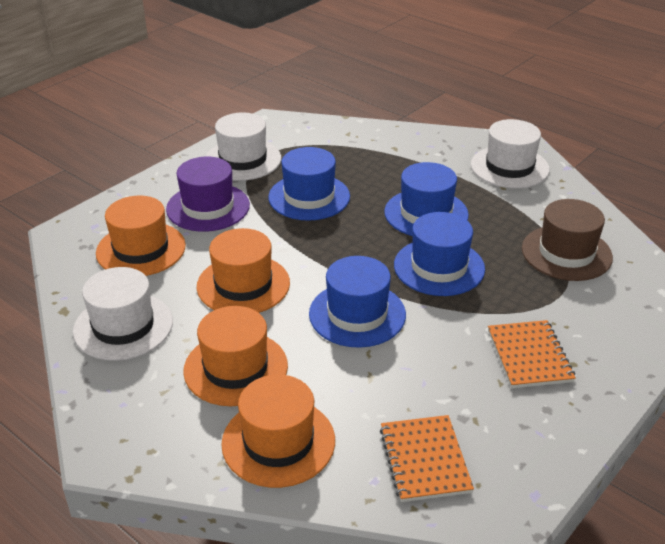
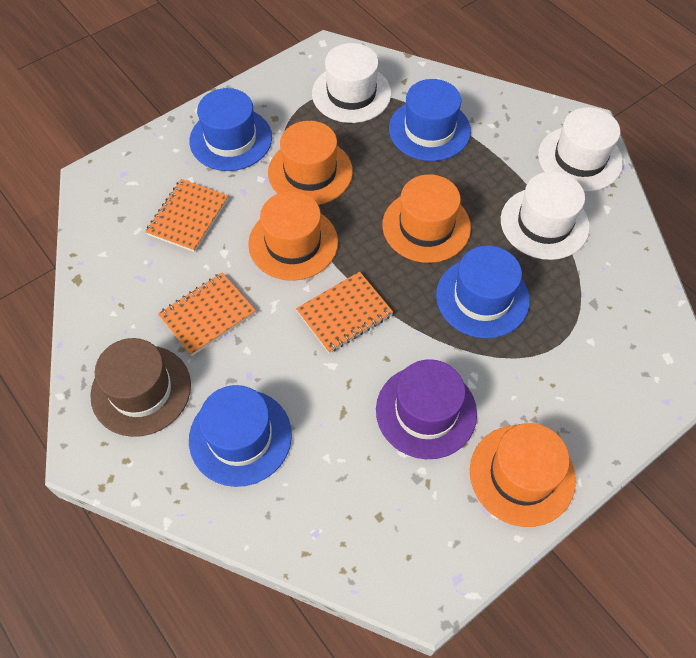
orange notebook: [380,415,474,502] [488,320,576,388] = 2 -> [145,179,228,252] [158,272,256,356] [296,272,393,353] = 3

